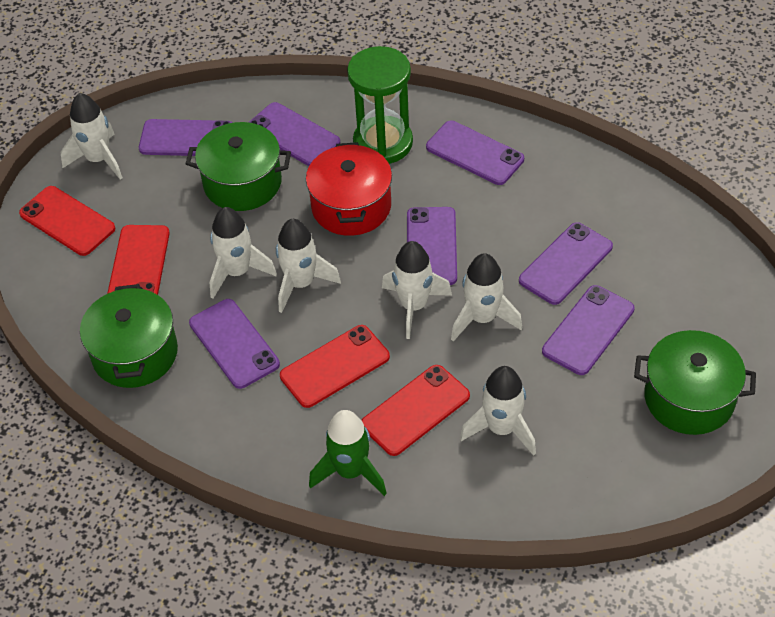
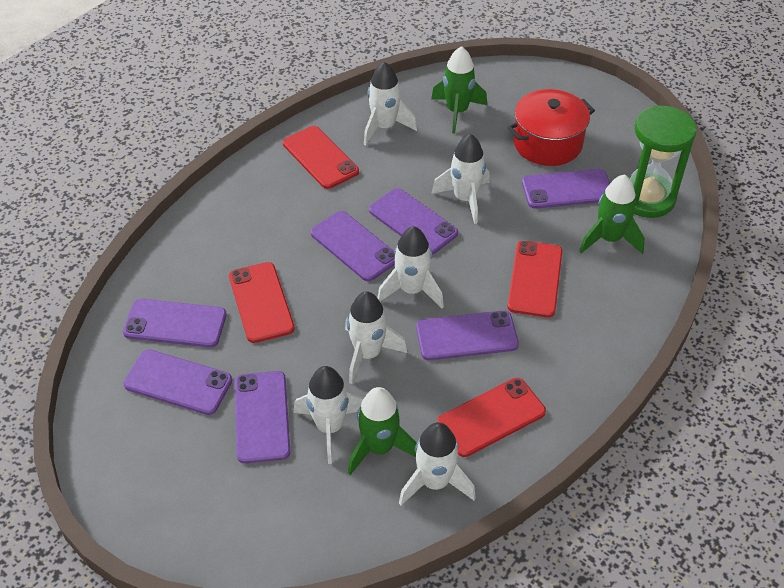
green pot: [80,284,178,388] [186,122,291,211] [634,330,756,435] = 3 -> none = 0
green rocket: [309,410,387,496] = 1 -> [348,387,417,475] [431,46,487,133] [579,174,645,254] = 3

